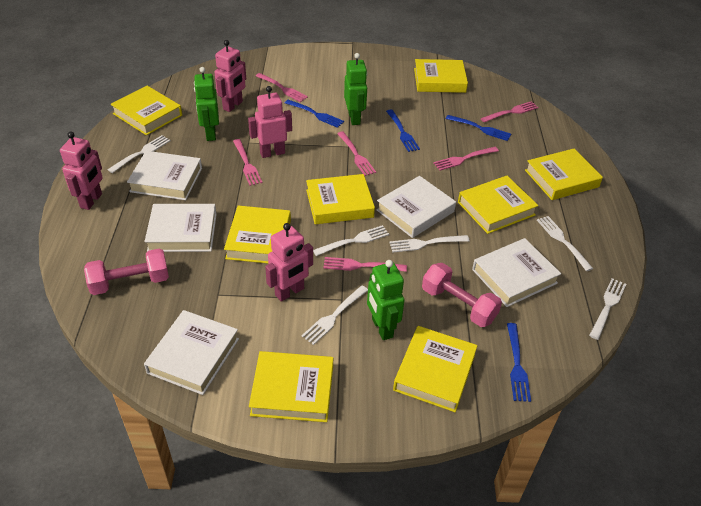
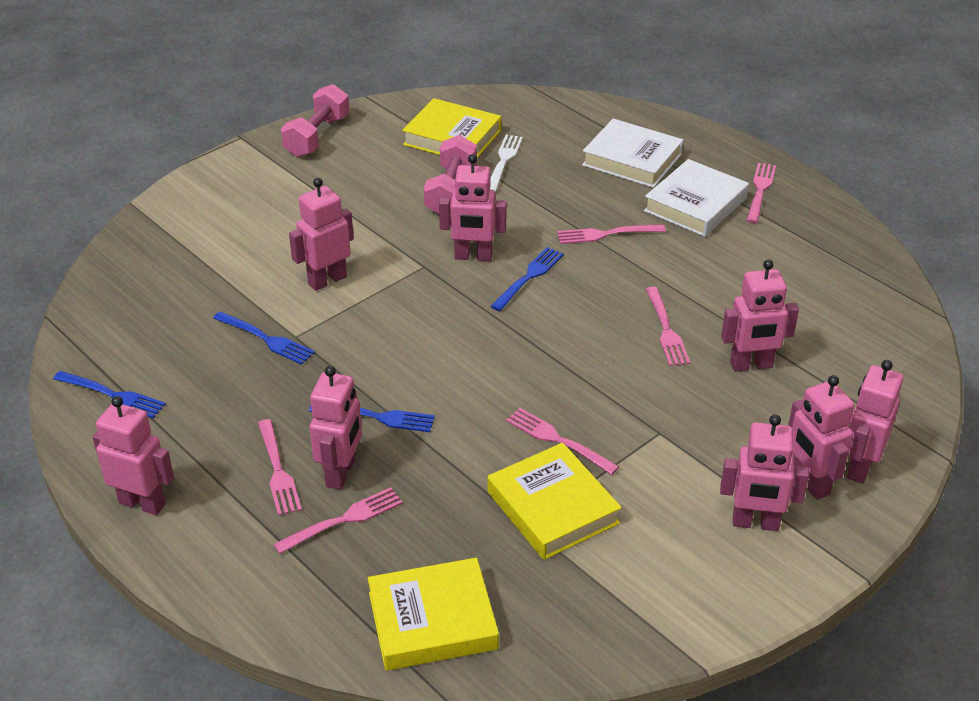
green robot: [194,67,219,141] [344,53,367,125] [367,260,405,340] = 3 -> none = 0
pink robot: [60,132,103,210] [214,40,246,112] [248,86,292,158] [265,223,313,302] = 4 -> [92,396,174,515] [289,178,354,291] [309,366,362,490] [439,154,507,261] [720,415,809,531] [721,260,799,372] [788,375,854,500] [847,360,903,484] = 8
white book: [127,151,202,200] [144,204,217,252] [144,310,239,395] [376,176,456,238] [472,238,561,307] = 5 -> [582,119,683,188] [644,159,749,237] = 2
white fork: [108,135,171,173] [302,285,368,345] [313,225,389,256] [389,235,470,253] [537,216,593,271] [589,278,626,340] = 6 -> [490,135,523,192] = 1
yellow book: [111,86,182,135] [224,206,291,263] [249,351,333,422] [306,174,375,224] [393,326,478,412] [414,59,468,93] [458,176,538,234] [525,149,603,200] = 8 -> [368,558,499,671] [402,98,501,158] [488,443,622,560] = 3

